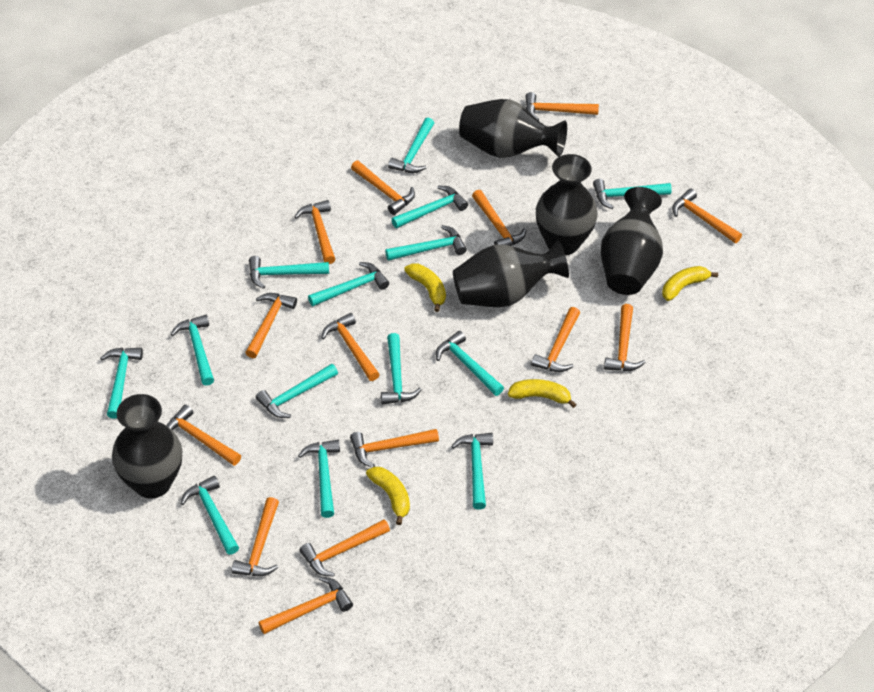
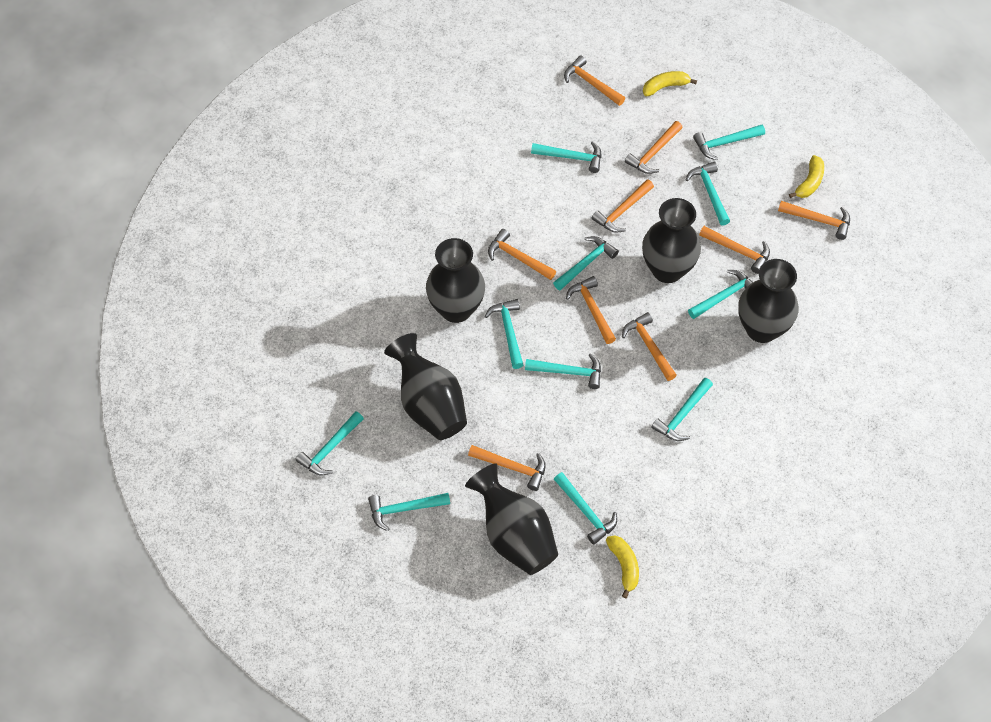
orange hammer: [166,405,241,466] [232,497,279,576] [245,293,297,358] [259,576,353,634] [294,200,335,264] [300,519,390,577] [321,313,380,381] [350,429,439,467] [351,160,415,215] [472,190,526,246] [525,92,599,121] [531,307,580,372] [604,304,645,371] [672,189,742,243] = 14 -> [468,445,546,491] [488,229,556,280] [564,56,625,106] [566,276,616,344] [592,179,654,233] [622,312,677,381] [625,121,683,174] [699,226,770,274] [778,201,850,240] = 9
turquoise hammer: [100,348,143,419] [170,315,214,386] [180,476,239,555] [249,256,329,289] [256,364,338,418] [298,440,340,518] [308,262,389,306] [381,333,422,404] [385,225,467,261] [388,118,434,173] [391,186,468,228] [436,331,504,396] [451,433,493,510] [593,179,672,209] = 14 -> [295,411,364,475] [368,493,450,531] [485,299,523,369] [525,353,601,389] [531,141,601,173] [553,236,619,290] [554,472,617,545] [651,378,713,441] [686,162,730,226] [688,270,753,319] [693,125,765,160] = 11
yellow banana: [366,467,410,525] [404,263,446,312] [508,379,577,408] [662,266,718,301] = 4 -> [606,535,639,599] [643,71,697,96] [789,155,824,198] = 3

